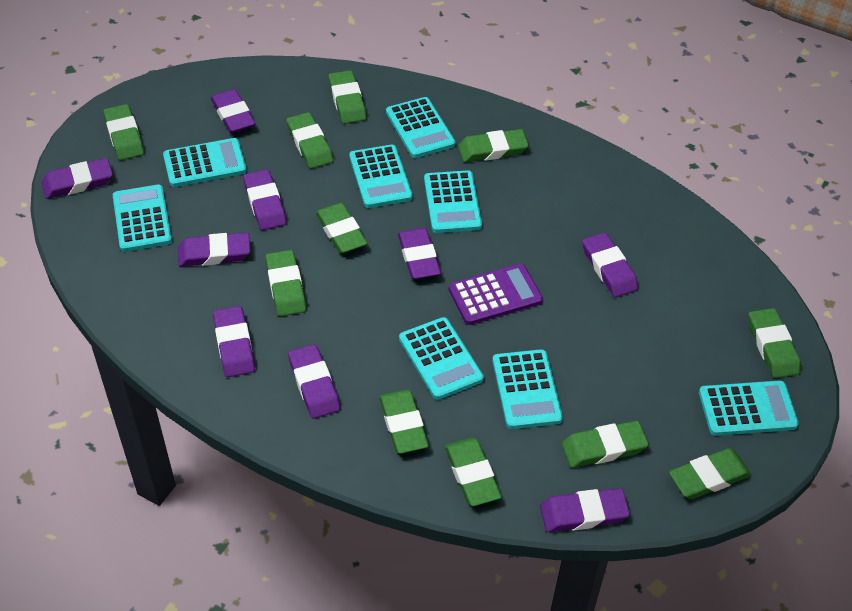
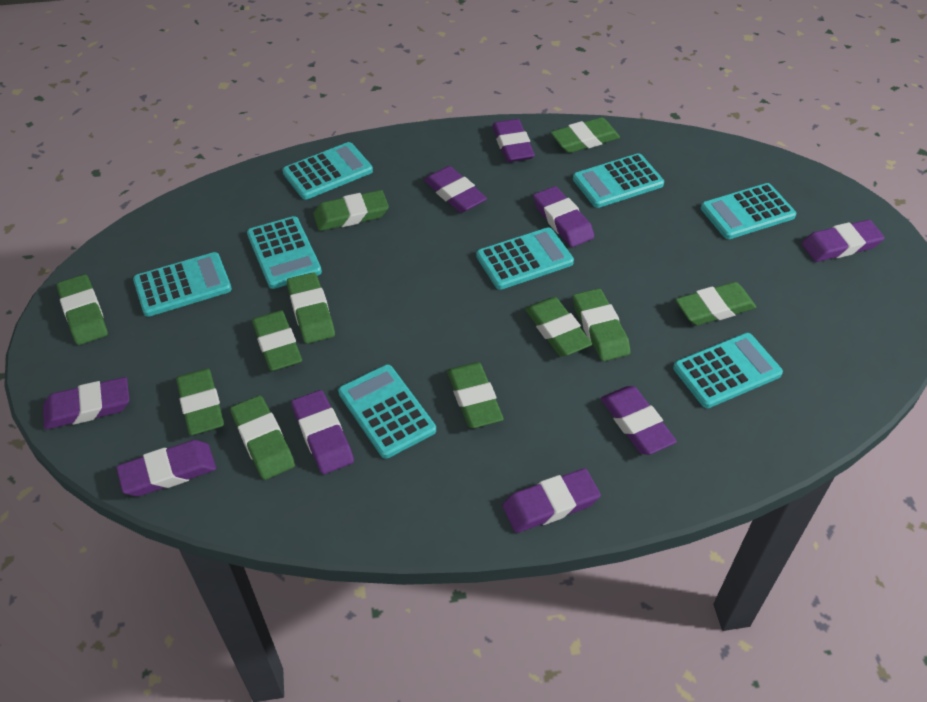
purple calculator: [449,263,543,325] = 1 -> none = 0

